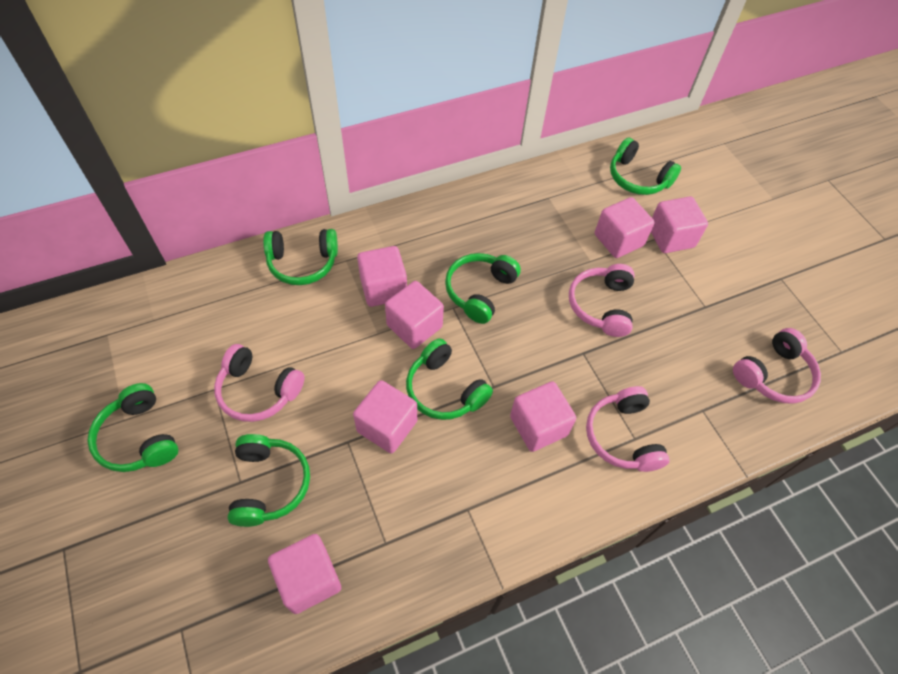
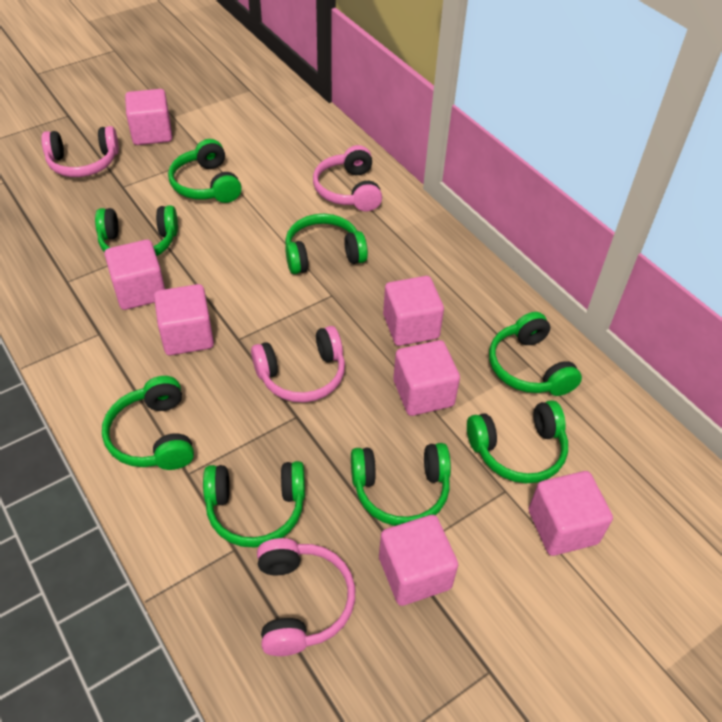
green headphones: [87,383,178,472] [228,434,310,527] [263,229,338,285] [406,338,493,420] [445,253,521,324] [610,137,681,195] = 6 -> [95,205,178,256] [102,376,194,470] [168,139,242,203] [203,461,305,548] [285,214,368,274] [351,443,451,526] [467,400,568,483] [489,312,582,396] = 8

